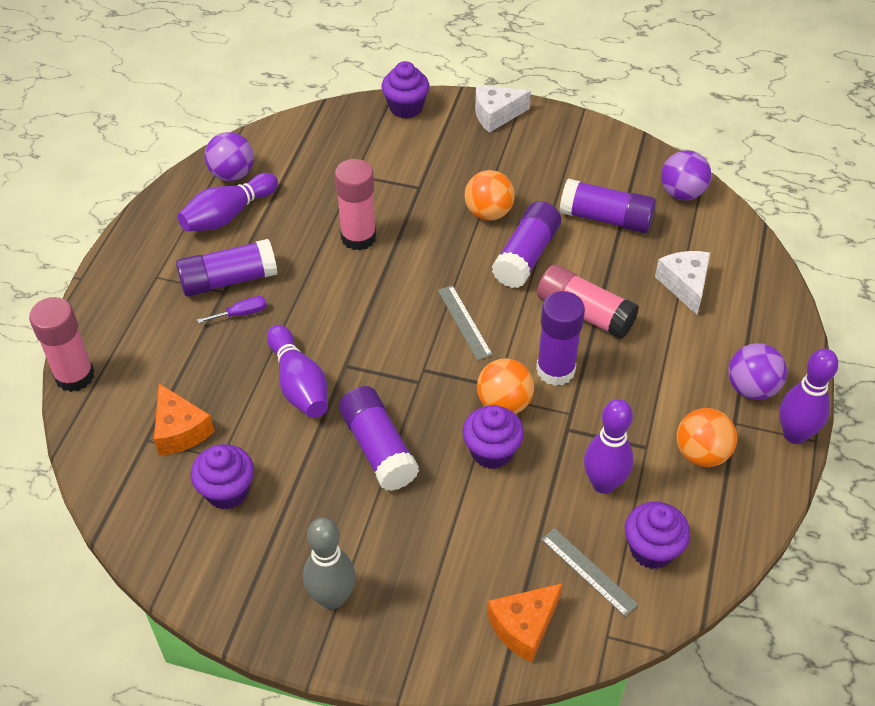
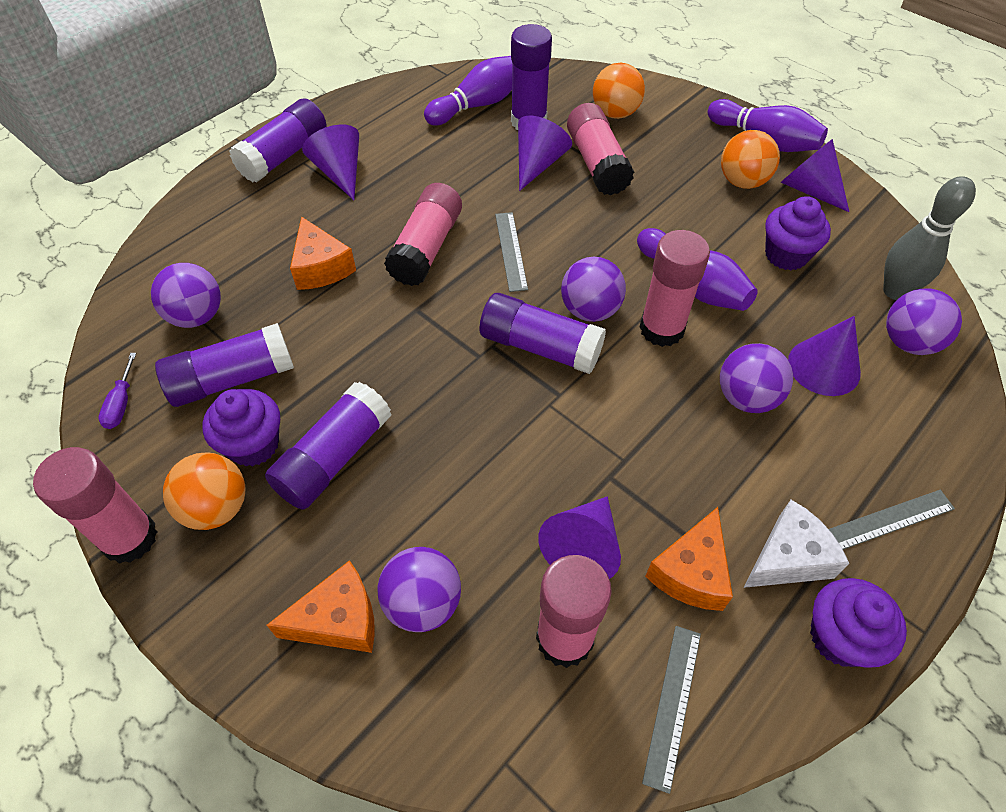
grey ruler: [438,285,493,360] [541,528,639,617] = 2 -> [495,212,528,292] [642,626,701,794] [829,490,955,550] = 3
orange cheese: [154,383,214,456] [487,583,563,663] = 2 -> [267,560,375,653] [290,216,356,290] [645,507,733,611] = 3
pink glue stick: [29,297,94,392] [335,159,376,250] [537,265,639,339] = 3 -> [33,447,158,564] [384,183,462,286] [536,555,612,668] [567,103,634,195] [639,230,710,347] = 5
purple ball: [205,132,254,181] [661,150,711,201] [728,343,787,400] = 3 -> [151,263,221,328] [377,547,461,632] [561,257,626,322] [720,343,793,413] [886,289,962,355] = 5
purple bowling pin: [178,173,278,232] [267,325,328,418] [584,399,633,494] [779,349,839,444] = 4 -> [424,56,512,125] [637,228,758,311] [708,99,828,152] = 3
purple cone: none = 0 -> [302,125,359,200] [518,116,572,191] [538,496,621,579] [780,139,849,212] [788,316,861,396] = 5
purple cupcake: [191,444,254,510] [381,61,429,119] [462,405,524,469] [625,502,690,569] = 4 -> [202,389,280,466] [765,196,831,270] [810,578,907,668] = 3
white cheese: [475,85,531,133] [655,251,710,315] = 2 -> [744,500,849,588] = 1

